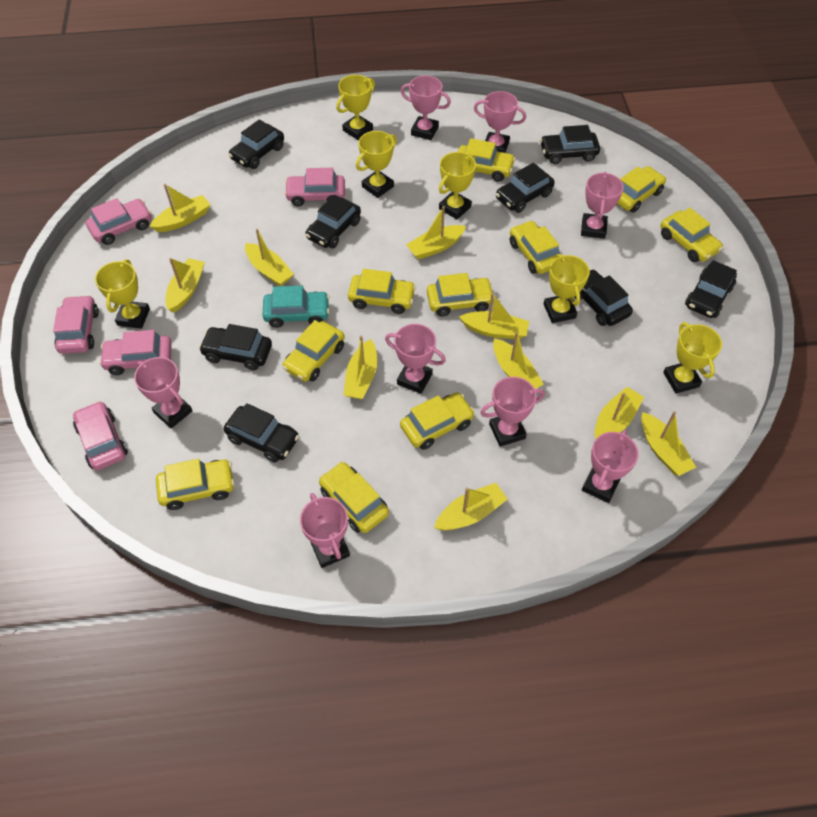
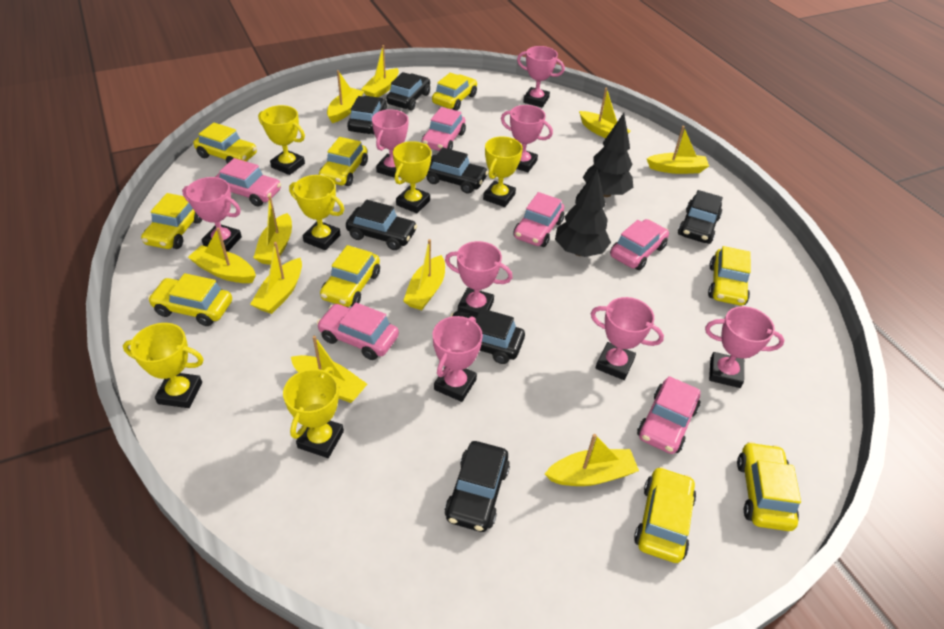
black car: [199,324,272,370] [224,403,299,463] [228,119,284,169] [305,194,361,249] [496,163,555,213] [540,125,600,164] [574,269,633,326] [685,260,737,318] = 8 -> [346,200,417,250] [347,96,388,135] [386,72,430,110] [426,147,488,194] [444,441,510,532] [450,308,525,364] [678,190,723,244] = 7
black tree: none = 0 -> [555,169,611,257] [583,113,633,197] = 2
pink car: [53,295,99,354] [73,401,128,470] [86,198,151,245] [99,330,172,375] [284,168,345,207] = 5 -> [215,158,281,207] [317,303,399,360] [421,107,466,151] [513,192,564,247] [610,219,669,270] [637,376,700,454] = 6
turquoise car: [263,285,330,328] = 1 -> none = 0
yellow car: [156,459,235,510] [283,320,345,382] [319,462,389,533] [348,269,416,314] [400,392,475,450] [427,273,495,317] [458,138,516,182] [510,220,560,274] [617,166,666,213] [660,208,723,262] = 10 -> [141,193,202,249] [148,273,232,326] [193,123,257,164] [319,137,368,186] [320,245,380,307] [432,73,477,111] [634,467,696,563] [708,246,751,306] [737,442,801,531] = 9

